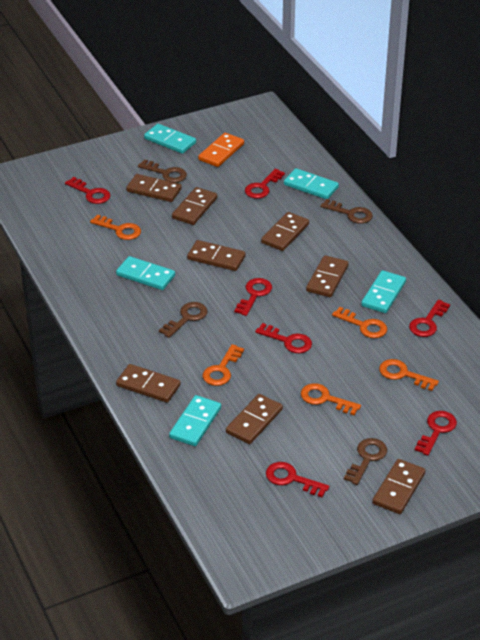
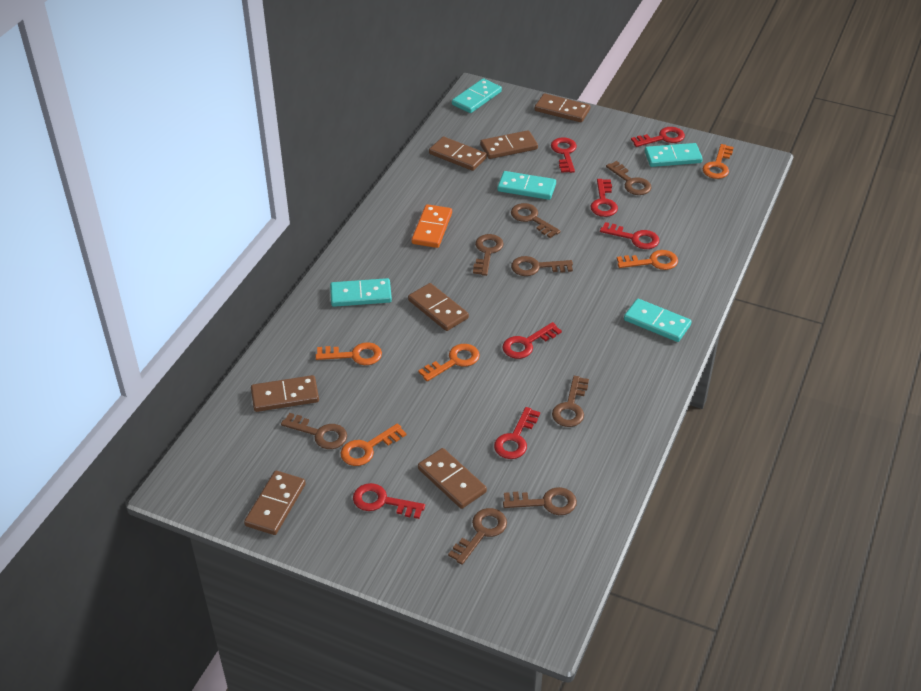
brown domino: [116,364,181,403] [126,174,182,202] [172,187,217,225] [187,240,246,271] [226,394,283,444] [261,212,309,251] [306,255,349,297] [372,459,425,514] = 8 -> [244,471,306,535] [251,375,319,412] [408,283,469,331] [418,448,487,509] [429,137,487,171] [480,130,538,159] [535,93,591,122] = 7
brown key: [138,159,187,183] [159,302,207,338] [320,199,373,224] [344,438,387,485] = 4 -> [281,413,347,449] [448,508,507,565] [473,234,504,276] [503,487,577,515] [511,203,561,238] [511,256,573,276] [552,376,589,427] [606,161,652,195] = 8

